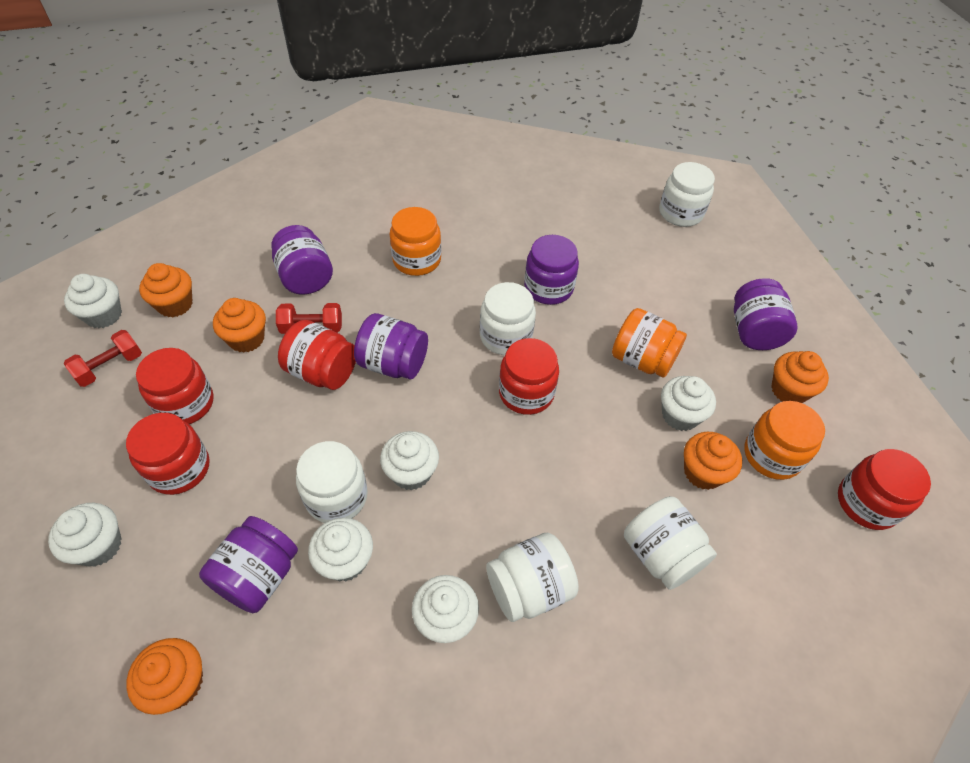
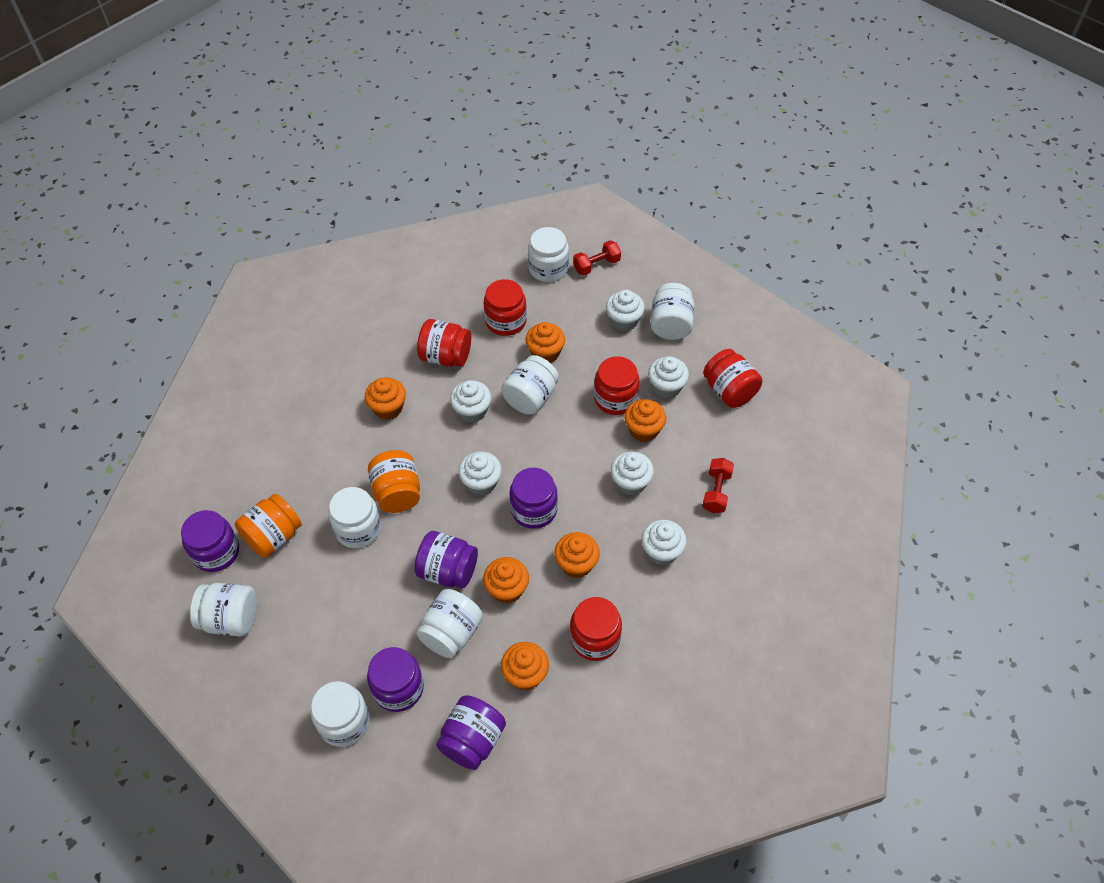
orange cupcake: [126,638,203,715] [139,263,193,317] [213,298,266,353] [684,432,742,490] [771,351,829,403] = 5 -> [365,378,406,420] [483,557,529,604] [501,642,549,690] [525,322,565,363] [554,532,600,578] [624,399,666,442] = 6
orange jar: [390,207,441,276] [612,308,687,378] [744,401,825,480] = 3 -> [235,494,302,558] [368,450,420,513] = 2
white jar: [296,441,368,523] [480,282,536,355] [486,533,579,622] [624,496,717,590] [659,162,715,227] = 5 -> [190,583,257,637] [311,681,370,747] [329,487,381,548] [416,589,483,658] [501,355,559,414] [528,227,569,282] [651,283,694,340] = 7

